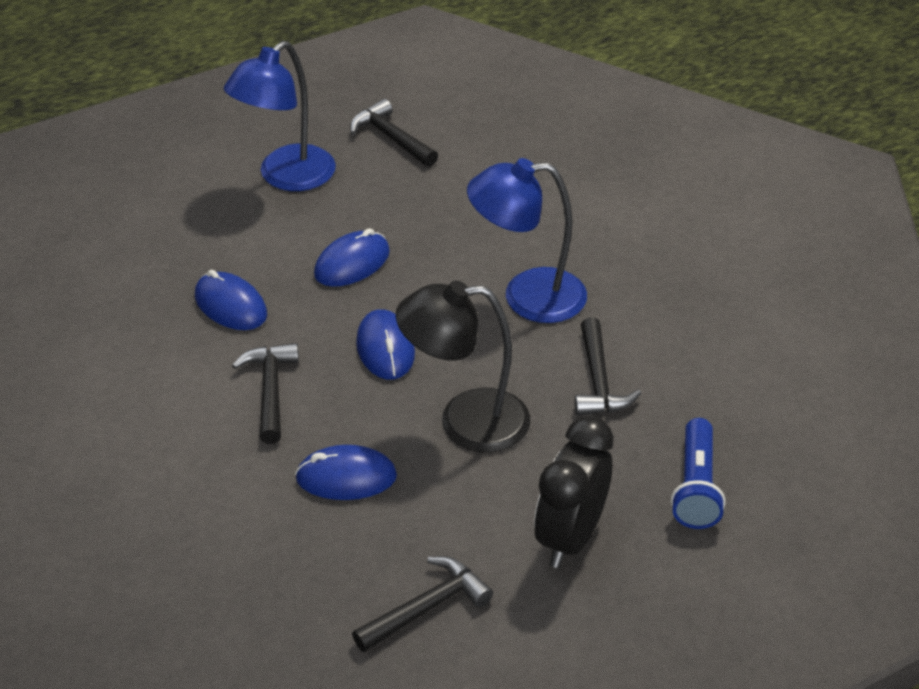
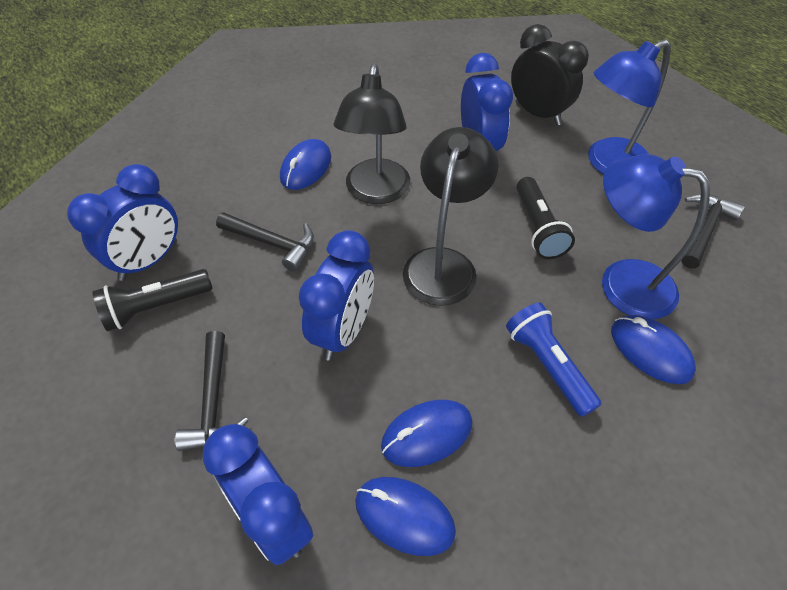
black flashlight: none = 0 -> [92,269,213,331] [516,177,575,259] = 2
black hammer: [232,343,299,444] [350,99,438,167] [352,556,493,653] [575,317,641,415] = 4 -> [174,331,249,451] [216,212,314,271] [682,194,745,268] = 3
black lamp: [396,280,530,453] = 1 -> [334,64,410,204] [403,127,499,306] = 2
blue clock: none = 0 -> [67,164,178,281] [202,424,313,565] [299,230,374,361] [461,53,513,151] = 4

